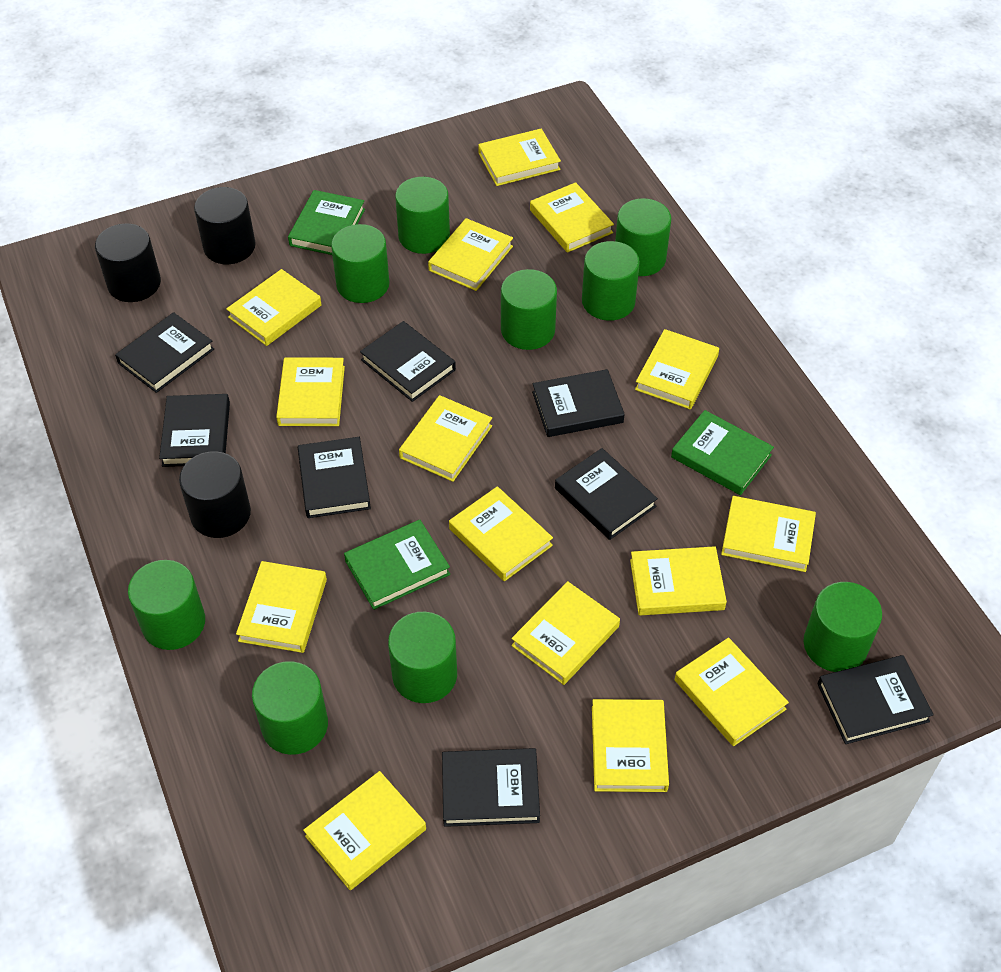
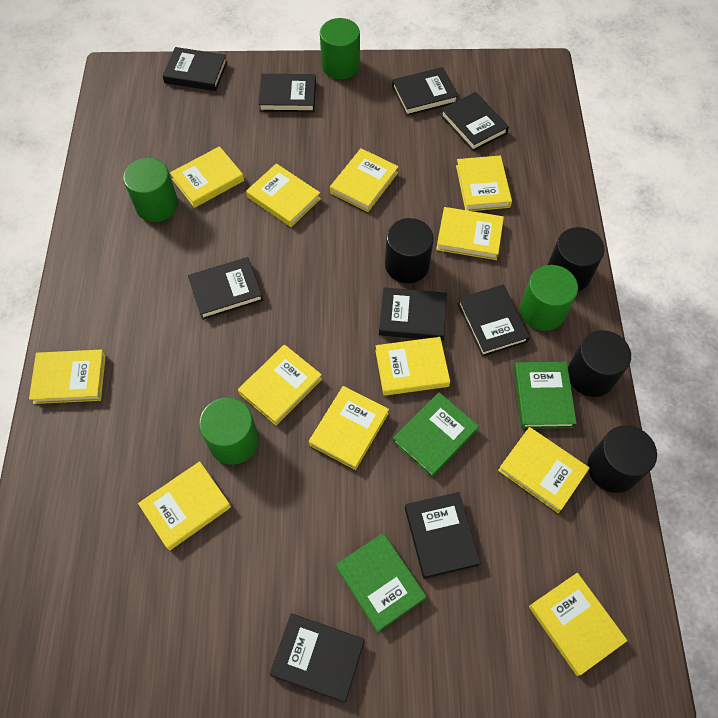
black book: [115,312,214,393] [159,394,230,467] [298,437,371,518] [360,321,456,402] [442,748,540,827] [532,369,625,437] [555,448,658,540] [817,655,934,744] = 8 -> [162,47,227,91] [188,257,263,320] [258,74,316,112] [270,613,365,703] [379,288,447,341] [392,67,458,116] [405,492,481,579] [440,92,509,151] [457,285,530,357] = 9
black cylinder: [95,223,161,302] [179,451,251,538] [194,187,256,264] = 3 -> [385,218,434,283] [548,227,605,291] [568,330,631,397] [588,425,657,493] = 4
green cylinder: [128,560,205,650] [252,661,328,755] [331,224,390,303] [388,612,457,703] [395,177,450,254] [501,269,557,350] [582,241,640,321] [615,198,672,276] [803,582,882,672] = 9 -> [123,158,178,222] [199,397,259,465] [320,18,360,79] [520,265,578,331] = 4
yellow book: [226,269,321,346] [236,561,327,653] [276,357,345,426] [303,771,426,890] [399,395,492,482] [428,218,513,291] [449,486,553,581] [478,129,561,186] [511,581,620,685] [530,182,614,253] [592,699,669,792] [630,546,727,616] [635,329,719,409] [675,637,789,746] [721,496,816,572] = 15 -> [29,350,106,404] [138,461,231,551] [170,146,244,208] [238,345,322,426] [246,164,321,227] [309,386,389,470] [330,148,399,212] [375,337,450,396] [436,207,504,260] [456,155,512,211] [498,427,590,513] [529,573,628,676] = 12

